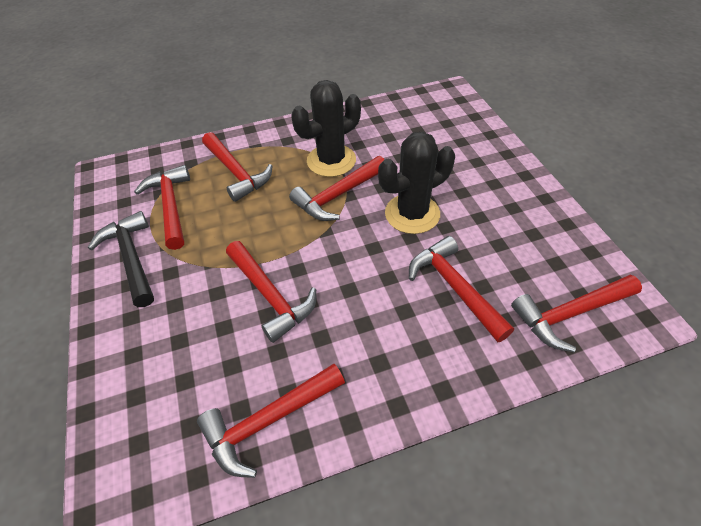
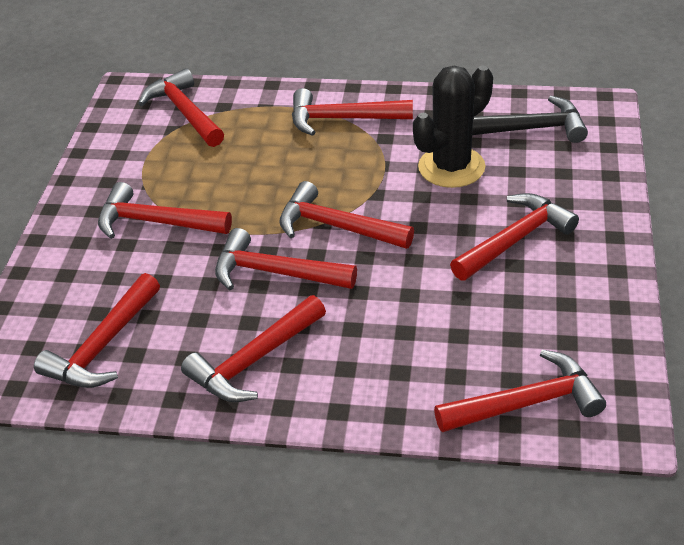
black cactus: [291,80,361,177] [378,132,455,234] = 2 -> [413,66,493,188] = 1
red hammer: [134,165,190,250] [197,364,345,478] [202,132,272,202] [226,241,316,343] [289,156,385,221] [409,236,514,342] [511,275,642,352] = 7 -> [34,273,160,388] [98,182,232,239] [138,68,224,147] [181,295,326,402] [215,228,357,290] [279,181,414,249] [292,88,413,136] [434,350,606,432] [450,193,579,281] = 9

